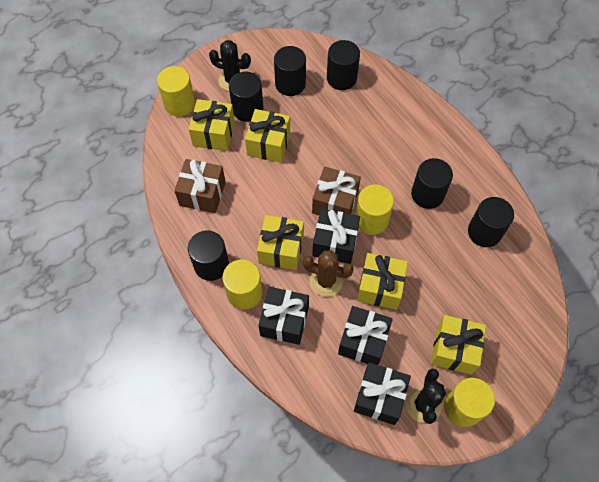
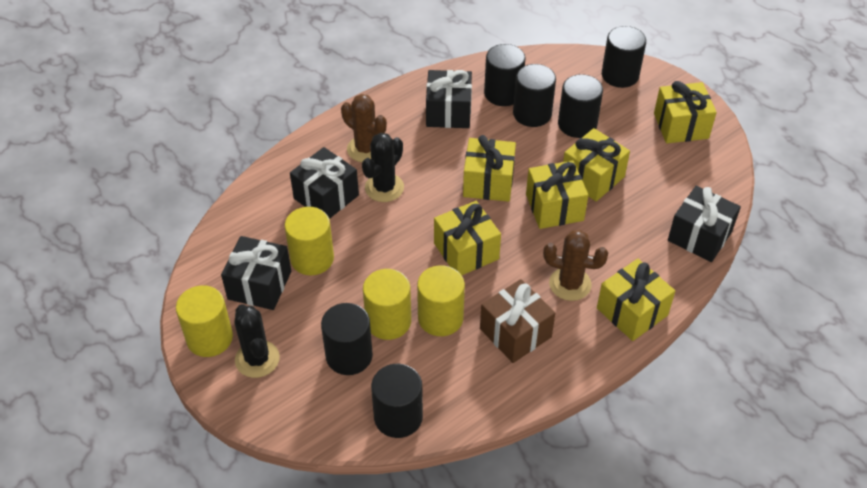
brown cactus: [303,250,354,297] = 1 -> [341,94,387,162] [543,230,608,301] = 2
brown gift: [174,159,226,213] [312,167,361,215] = 2 -> [480,279,555,363] = 1
yellow gift: [188,99,235,151] [245,109,290,163] [257,215,304,270] [357,253,408,310] [431,315,486,375] = 5 -> [434,201,501,275] [463,135,516,202] [526,160,588,229] [563,128,630,201] [597,259,675,341] [654,81,717,143] = 6

